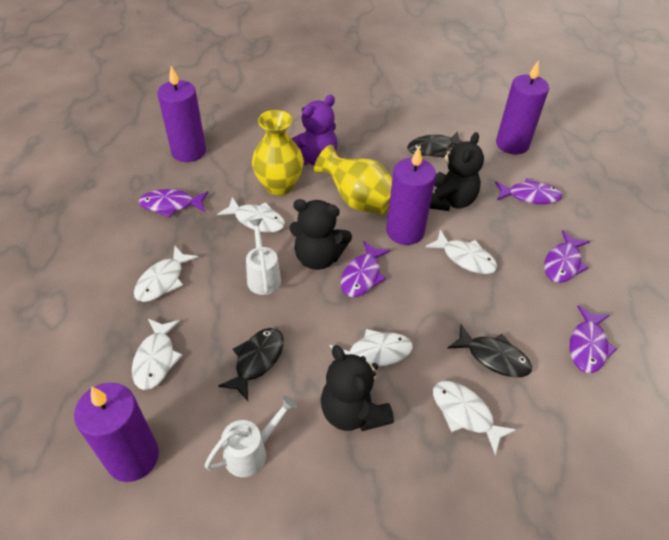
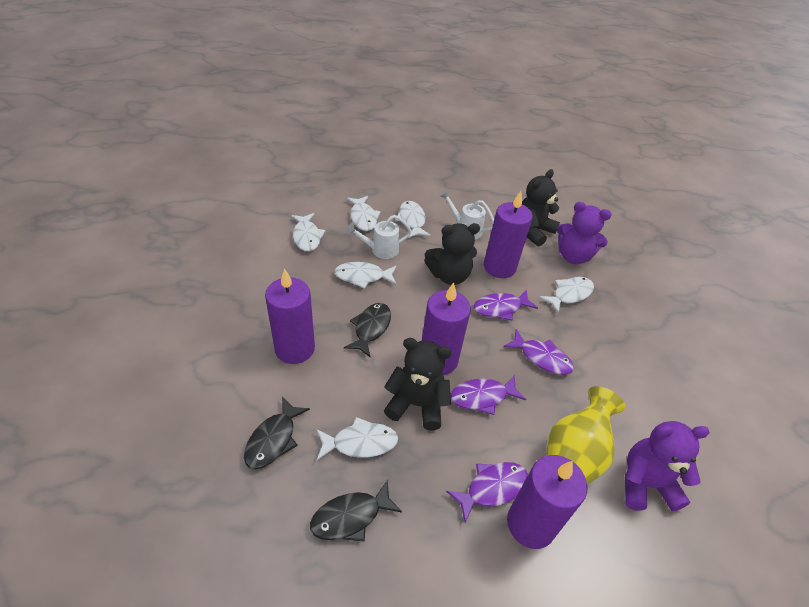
purple fish: [139,189,208,218] [341,241,391,297] [495,178,562,204] [544,230,590,283] [569,305,617,373] = 5 -> [446,462,528,523] [451,375,526,415] [474,290,538,320] [503,329,574,375] = 4
purple teddy bear: [291,95,338,165] = 1 -> [557,202,612,264] [625,421,710,511] = 2
yellow vase: [252,110,304,196] [314,145,392,215] = 2 -> [547,386,626,485] = 1

